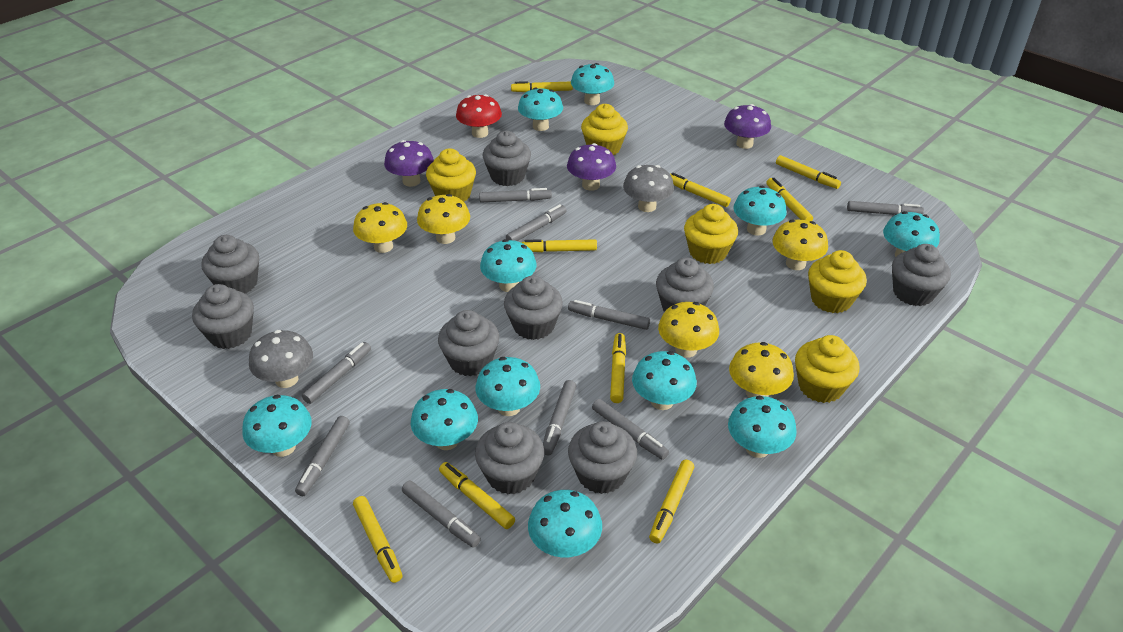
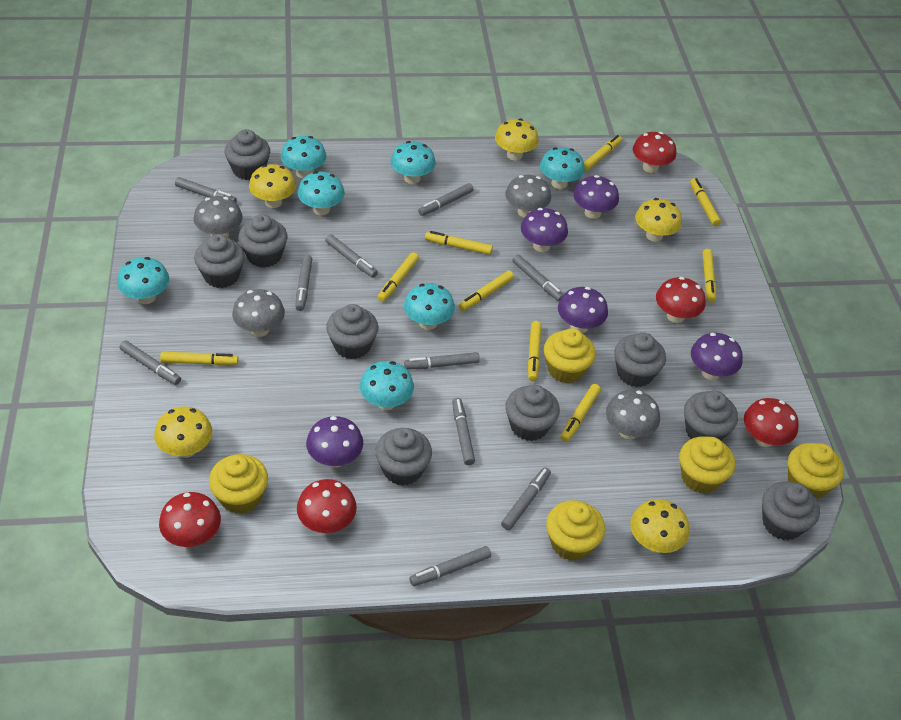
grey marker: [295,416,350,496] [302,342,371,404] [402,480,481,548] [479,188,552,203] [506,204,567,241] [543,380,576,455] [568,300,650,330] [592,399,669,460] [847,201,924,215] = 9 -> [120,341,181,385] [175,177,237,202] [295,255,312,311] [325,234,378,278] [404,352,480,369] [409,546,491,586] [418,183,474,216] [452,398,475,465] [501,467,551,530] [512,254,563,301] = 10
grey mushroom: [249,330,313,388] [623,165,674,212] = 2 -> [193,196,243,238] [232,289,285,337] [505,175,551,218] [606,390,660,439] = 4
purple mushroom: [384,140,434,187] [567,143,616,191] [724,104,771,149] = 3 -> [306,416,363,467] [521,208,568,252] [558,287,608,333] [573,175,619,219] [691,333,743,380] = 5
red mushroom: [456,94,502,138] = 1 -> [159,492,221,547] [297,479,357,533] [633,132,676,173] [656,277,706,323] [744,398,799,447] = 5
turquoise mushroom: [242,395,312,457] [411,389,478,450] [475,357,540,416] [480,239,536,292] [518,88,563,131] [528,490,602,557] [571,63,614,105] [632,351,697,410] [728,396,797,458] [733,186,786,235] [883,211,940,257] = 11 -> [117,257,169,304] [281,136,327,178] [298,171,345,215] [360,361,414,410] [390,141,436,184] [404,283,455,330] [540,147,585,189] = 7

